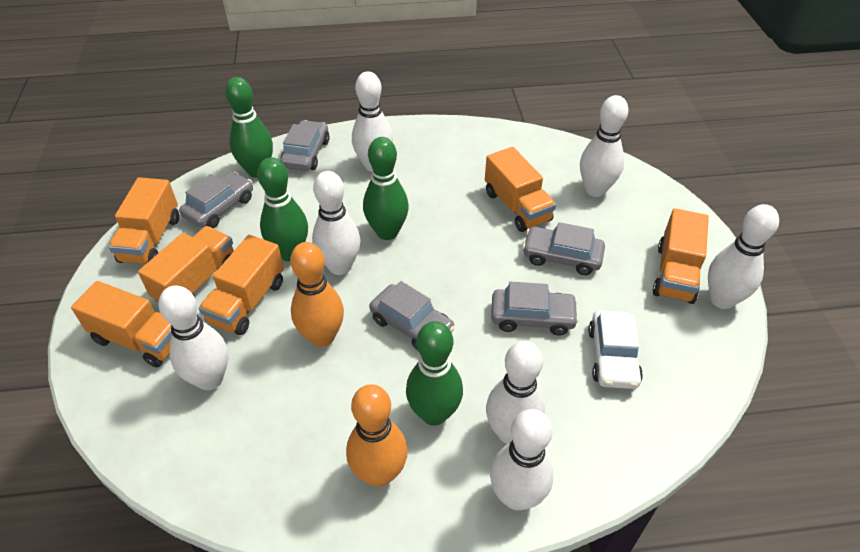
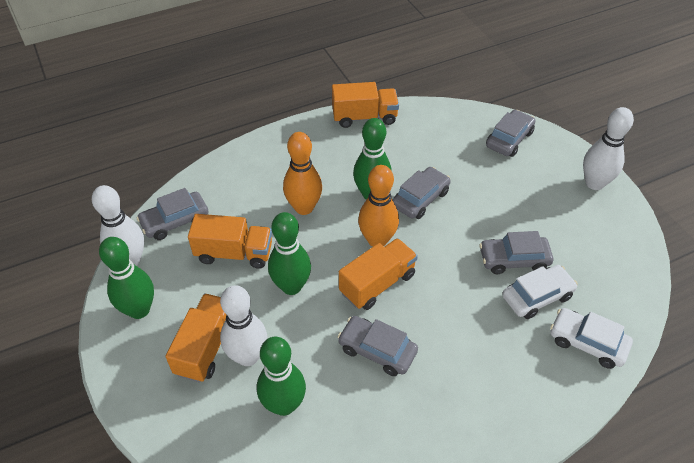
orange truck: [71,281,172,367] [108,177,179,264] [138,226,234,303] [199,235,284,335] [485,147,556,232] [653,208,709,304] = 6 -> [165,293,226,382] [188,214,272,269] [332,82,399,128] [339,238,418,310] = 4
white bowling pin: [158,285,228,390] [312,171,361,275] [352,71,393,172] [486,341,545,444] [490,409,553,511] [580,95,629,197] [708,204,779,309] = 7 -> [92,185,144,266] [220,285,267,366] [583,107,634,190] = 3
white car: [588,310,643,389] = 1 -> [502,265,578,319] [550,308,633,369] = 2

